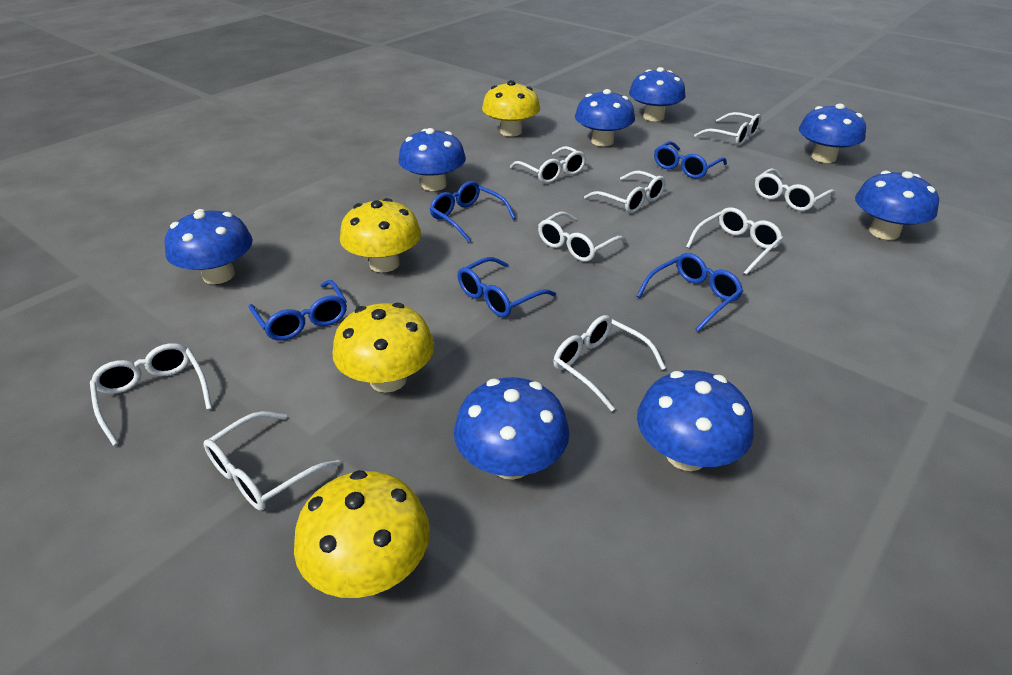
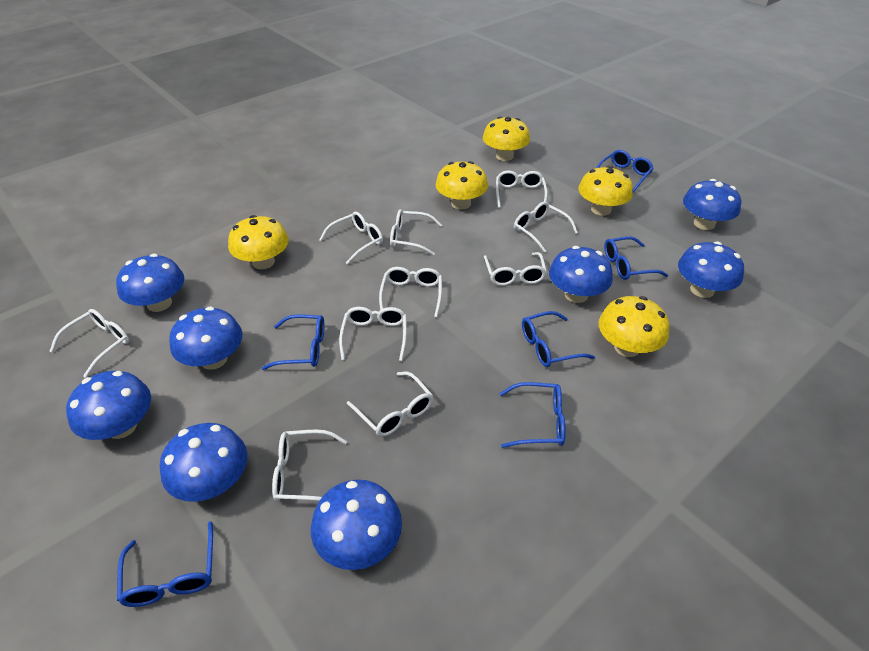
blue glasses: [249,280,347,341] [430,181,516,242] [458,257,556,317] [637,253,743,332] [654,141,727,179] = 5 -> [117,521,213,607] [261,314,325,370] [499,382,566,448] [522,311,595,367] [597,150,654,193] [604,236,668,280] = 6
white glasses: [90,343,212,446] [204,411,341,511] [510,146,586,184] [538,212,627,262] [553,315,666,411] [584,170,665,213] [686,207,783,275] [694,112,761,146] [755,168,835,211] = 9 -> [49,309,129,378] [272,430,348,501] [319,212,383,265] [339,307,407,361] [347,371,433,437] [379,267,442,317] [390,209,442,255] [484,252,547,286] [496,170,548,208] [514,202,578,253] = 10
yellow mushroom: [294,470,430,598] [333,303,434,393] [340,198,421,273] [482,80,540,136] = 4 -> [228,215,289,270] [436,161,488,209] [483,116,530,161] [578,166,633,216] [599,296,669,357] = 5

